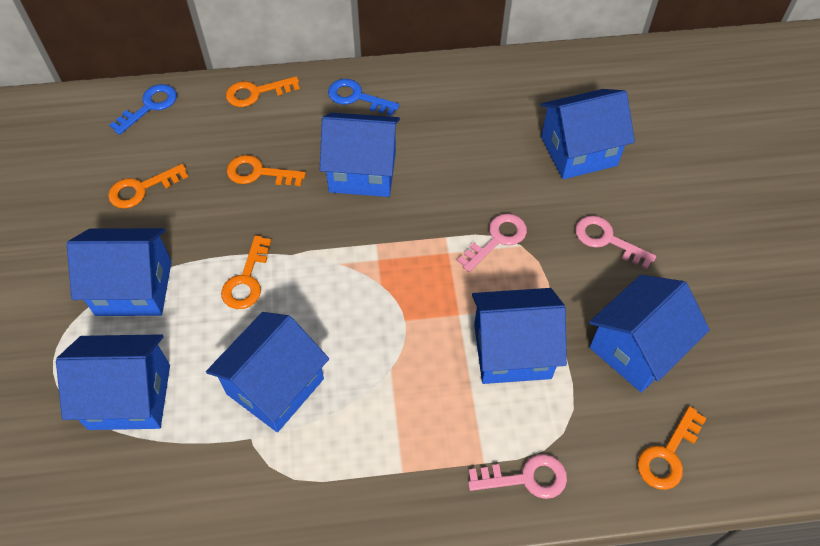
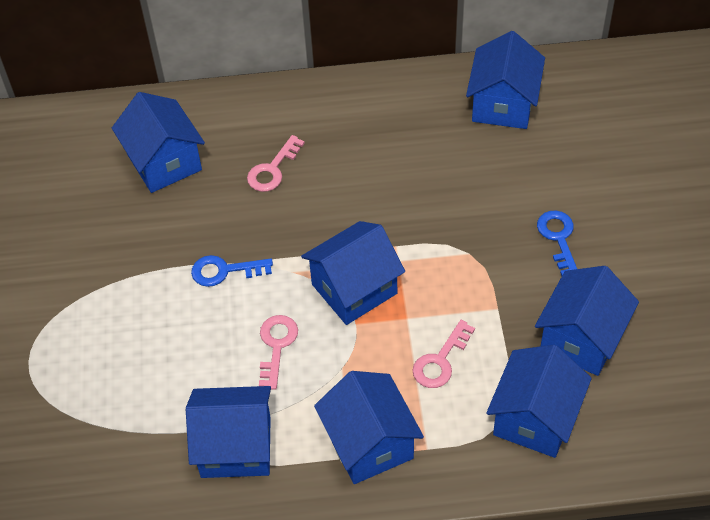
orange key: [108,164,188,208] [221,235,271,309] [226,76,300,107] [227,155,306,186] [637,406,707,490] = 5 -> none = 0

